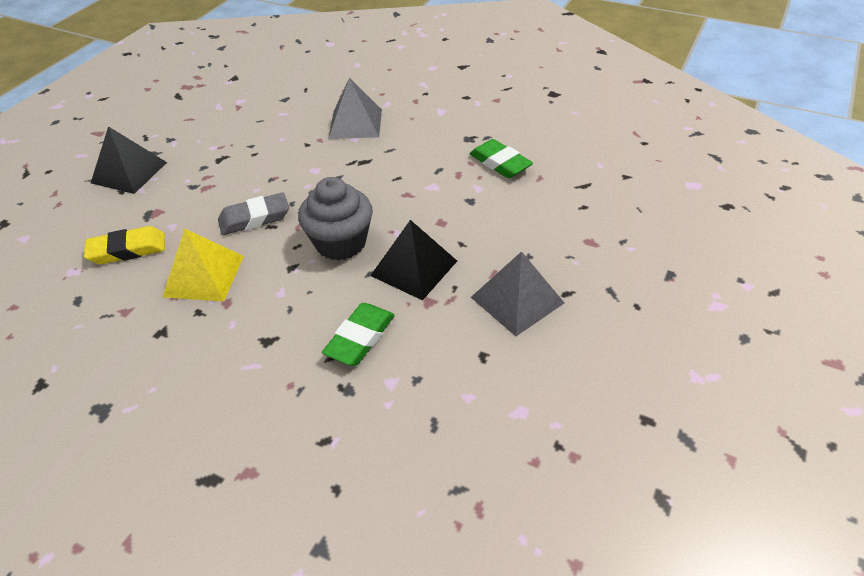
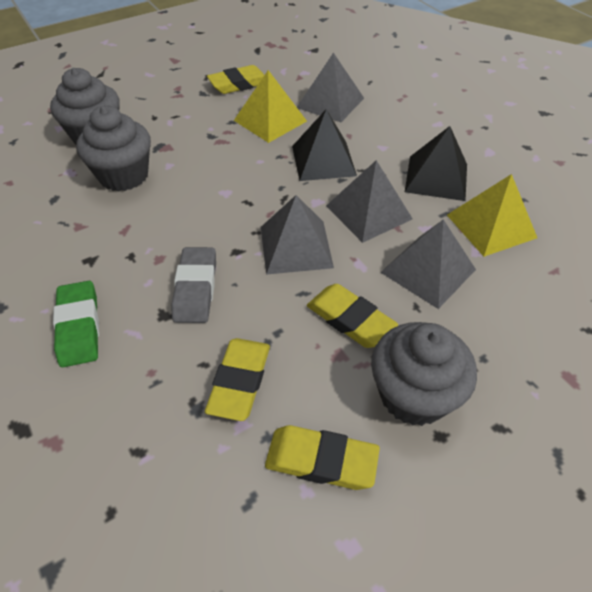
green eraser: [322,303,395,366] [470,139,533,178] = 2 -> [53,281,99,367] = 1
grey cupcake: [298,177,373,261] = 1 -> [50,68,120,145] [76,105,151,192] [371,322,477,426] = 3
grey pyramid: [328,78,382,139] [471,251,564,336] = 2 -> [261,195,334,275] [297,53,364,122] [326,160,413,243] [380,220,476,309] = 4
yellow eraser: [84,226,165,264] = 1 -> [205,338,270,421] [207,65,264,94] [265,425,380,490] [307,284,398,348] = 4
yellow pyramid: [163,229,244,301] = 1 -> [234,70,307,143] [447,174,537,257] = 2

